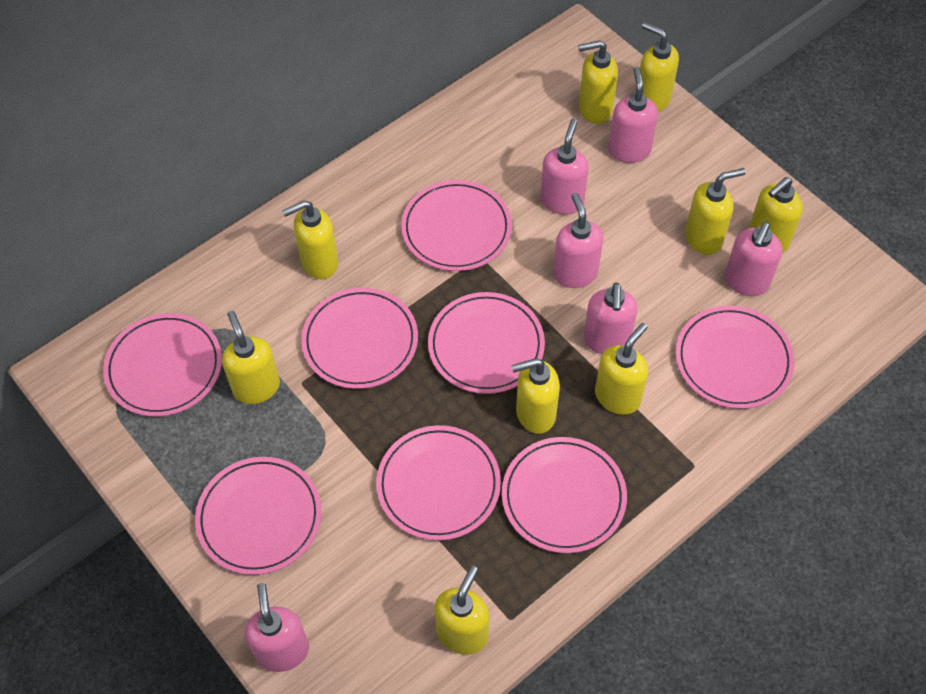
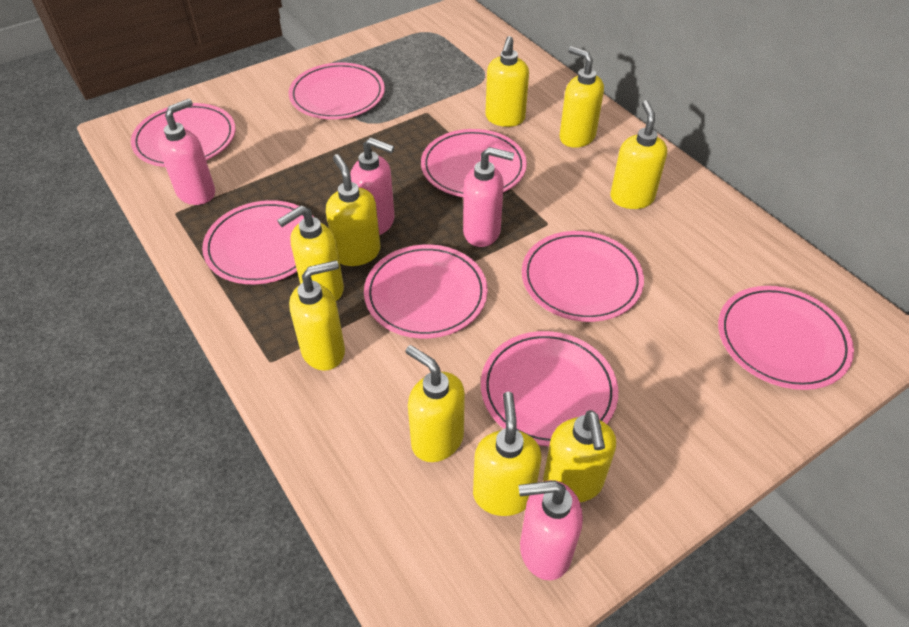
pink soap dispenser: [245,583,309,672] [540,119,589,215] [553,193,603,288] [583,282,638,354] [608,67,658,163] [725,222,782,296] = 6 -> [158,99,215,205] [350,138,395,235] [463,147,514,247] [518,480,583,580] = 4

